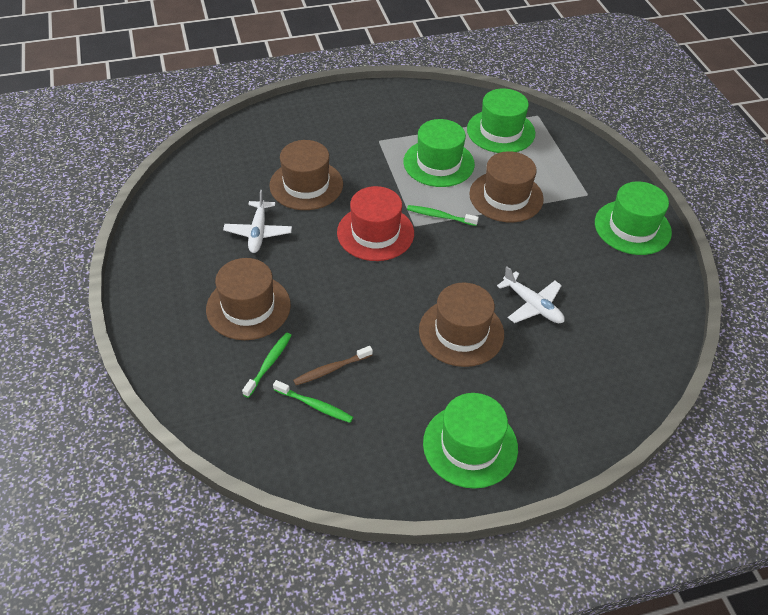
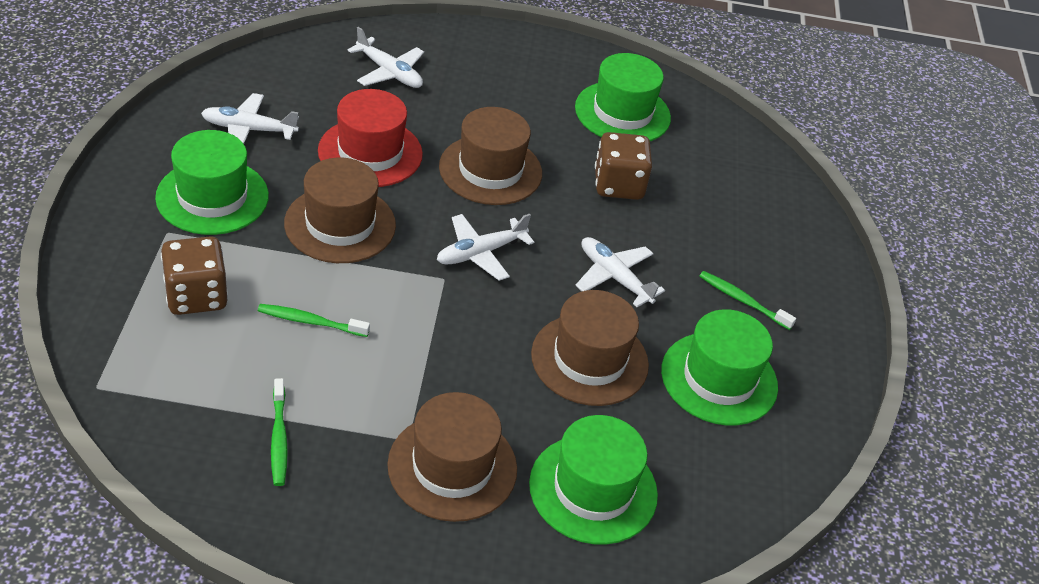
brown dice: none = 0 -> [161,236,228,315] [595,132,652,200] = 2
brown toothbrush: [293,346,373,385] = 1 -> none = 0
white plane: [223,190,292,253] [497,266,565,323] = 2 -> [201,93,299,144] [347,27,424,88] [437,214,534,281] [575,237,665,307] = 4

